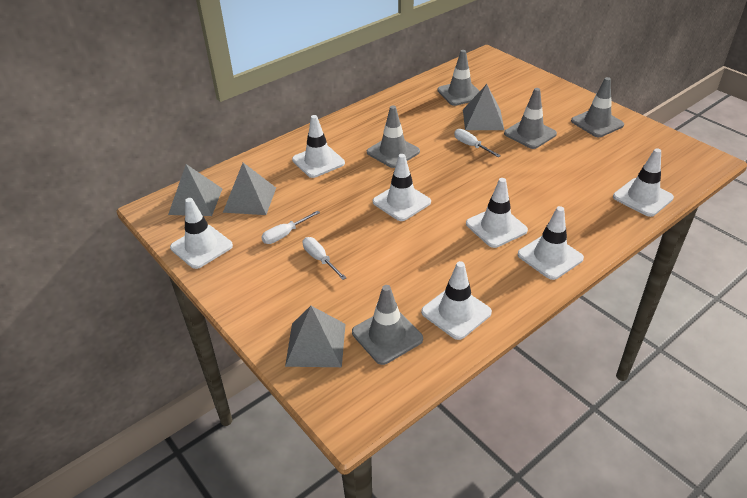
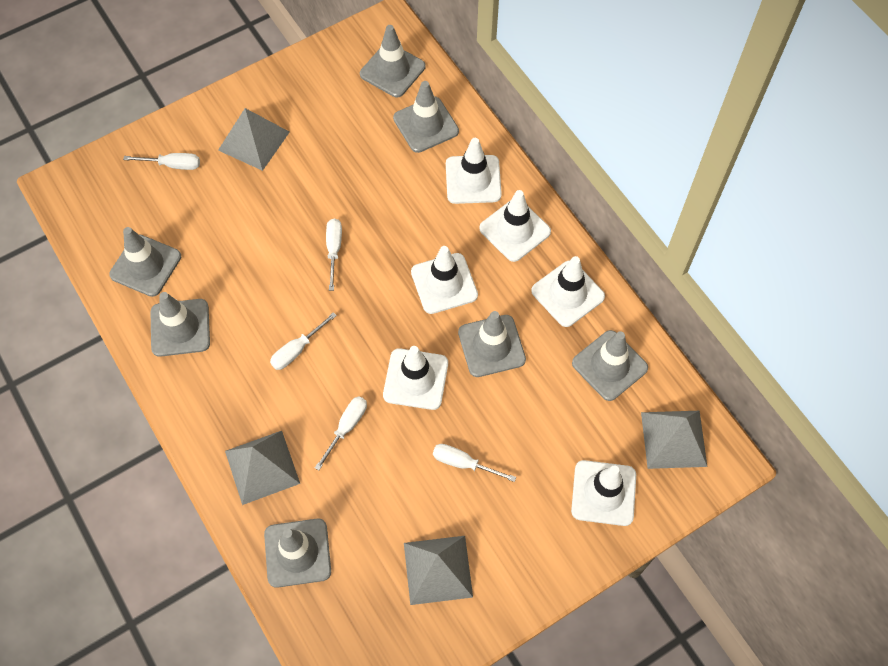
grey traffic cone: [352,285,423,365] [367,106,420,168] [438,50,480,106] [504,88,557,149] [571,77,624,137] = 5 -> [109,227,181,297] [151,292,210,357] [264,519,331,588] [360,25,425,97] [393,81,459,153] [458,311,526,377] [572,330,648,401] = 7
white screwdriver: [261,211,320,244] [303,237,346,280] [454,129,501,157] = 3 -> [123,153,200,170] [270,312,337,370] [315,396,367,470] [326,219,342,291] [433,444,516,482] = 5
white traffic cone: [170,198,233,269] [292,115,345,178] [373,154,431,221] [421,261,492,340] [466,178,528,248] [518,206,584,280] [613,149,674,217] = 7 -> [383,346,448,410] [411,246,478,314] [446,138,502,204] [479,190,551,262] [531,256,605,327] [571,460,636,526] = 6

